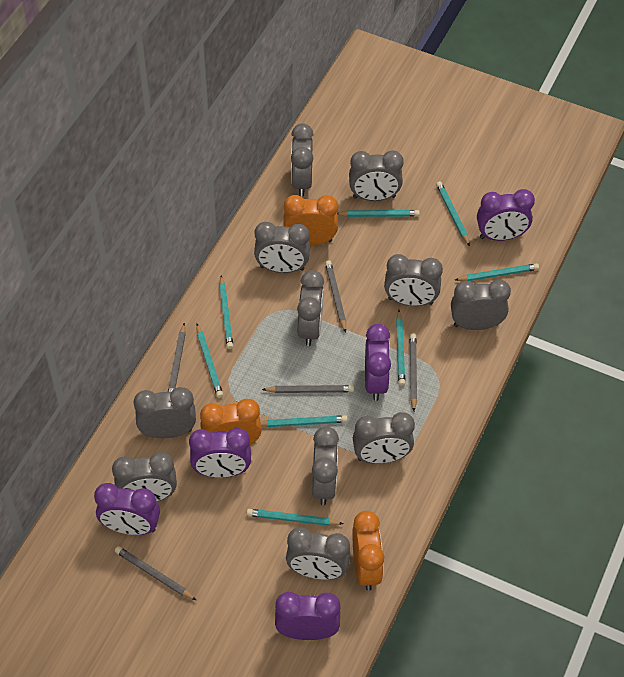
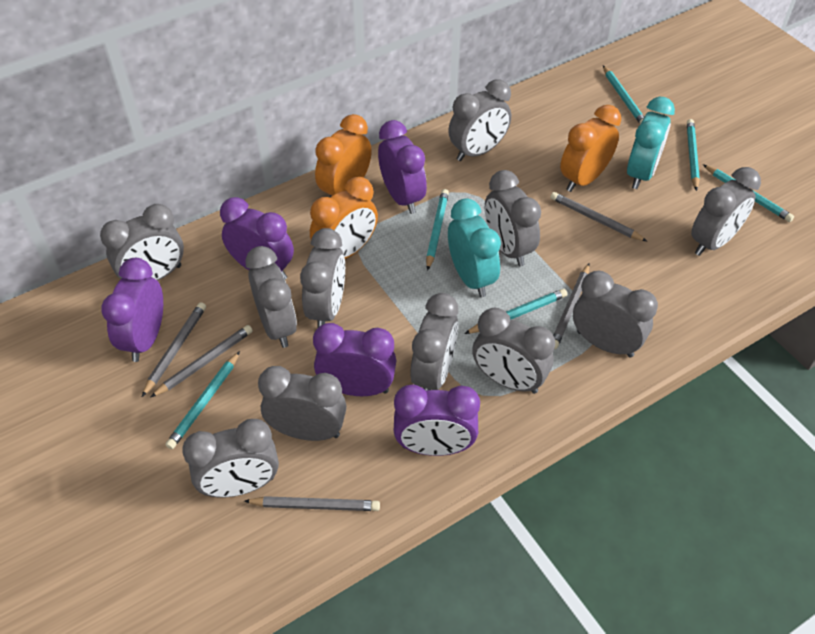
turquoise clock: none = 0 -> [448,198,501,297] [627,97,675,189] = 2
turquoise pencil: [196,324,223,398] [219,276,233,349] [247,509,344,526] [261,415,348,427] [337,210,420,217] [396,310,405,386] [436,181,470,246] [455,263,539,281] = 8 -> [165,351,240,449] [426,189,449,271] [464,289,567,334] [603,65,644,124] [687,119,700,191] [703,164,794,222] = 6

